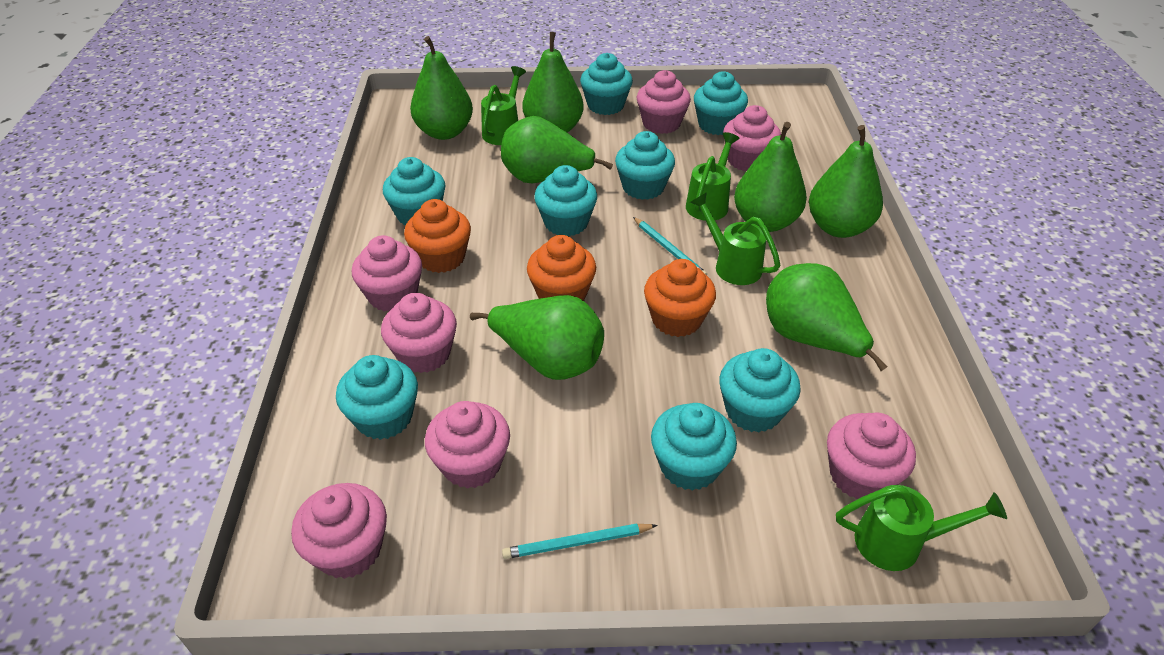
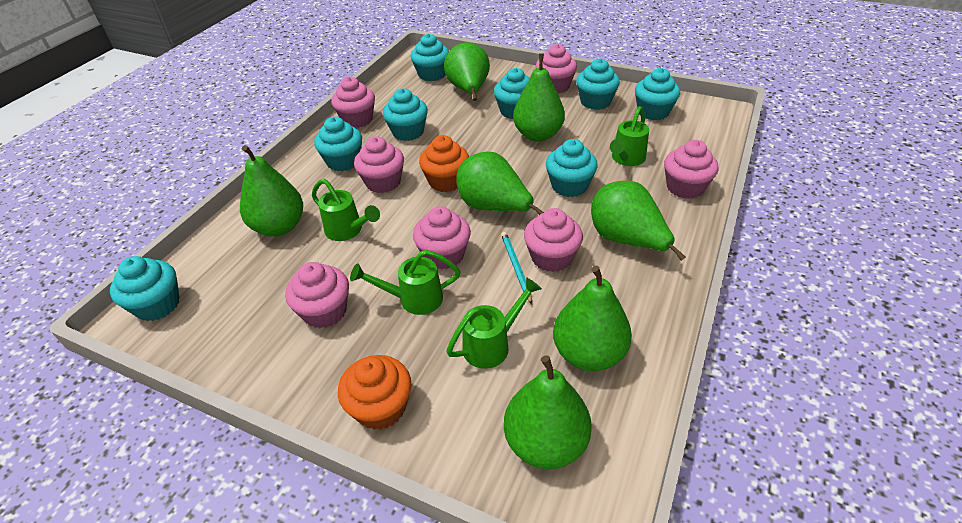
orange cupcake: [404,199,471,273] [527,235,596,301] [644,259,716,337] = 3 -> [338,355,411,430] [419,135,469,192] = 2
turquoise pencil: [502,523,657,559] [633,217,707,275] = 2 -> [501,232,532,304] = 1

